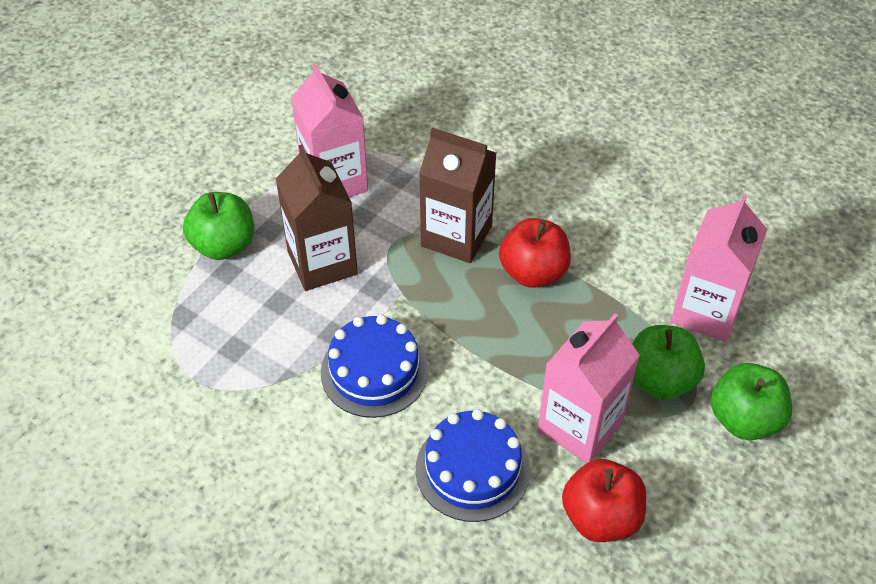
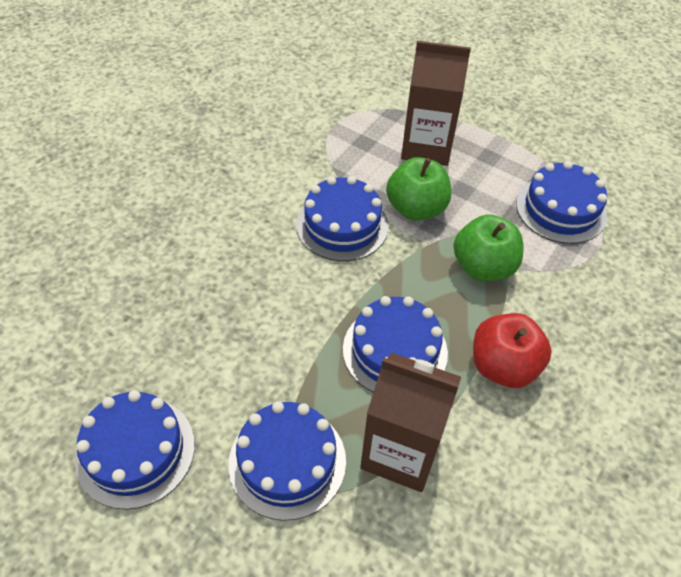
blue cake: [321,315,428,418] [416,409,530,522] = 2 -> [75,390,195,510] [228,401,346,521] [296,176,388,261] [343,296,448,392] [516,161,607,244] = 5
green apple: [183,192,254,260] [632,325,705,400] [711,363,792,440] = 3 -> [386,157,451,221] [453,214,523,281] = 2
pink carton: [291,64,368,197] [538,314,640,463] [671,194,768,342] = 3 -> none = 0
red apple: [499,218,571,288] [562,459,646,542] = 2 -> [473,313,552,388] = 1

